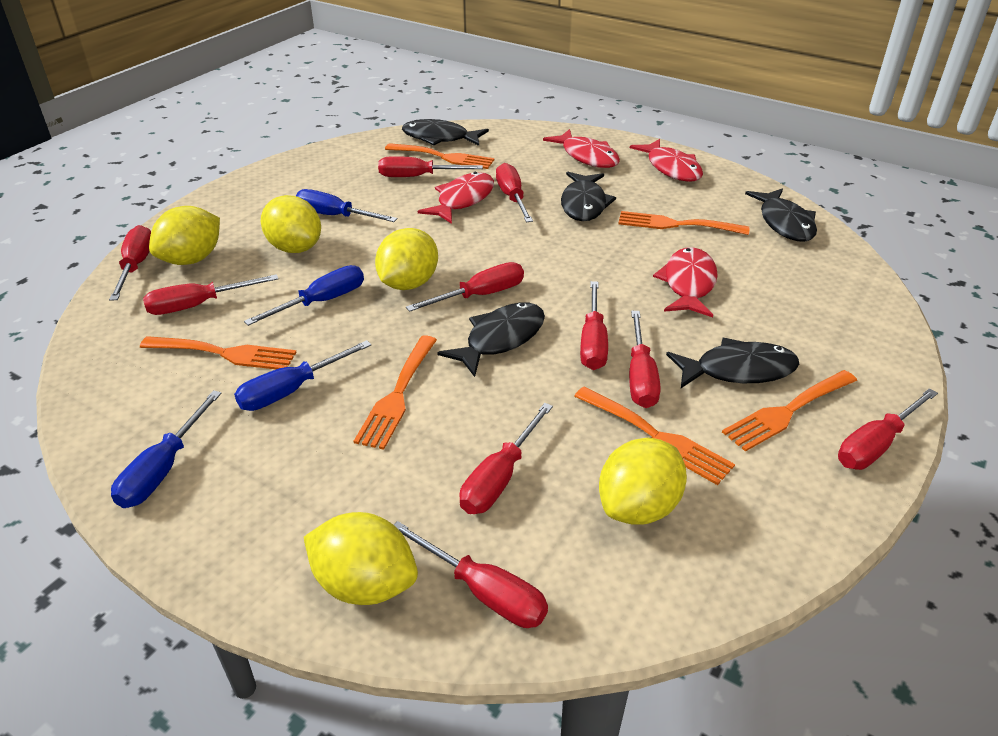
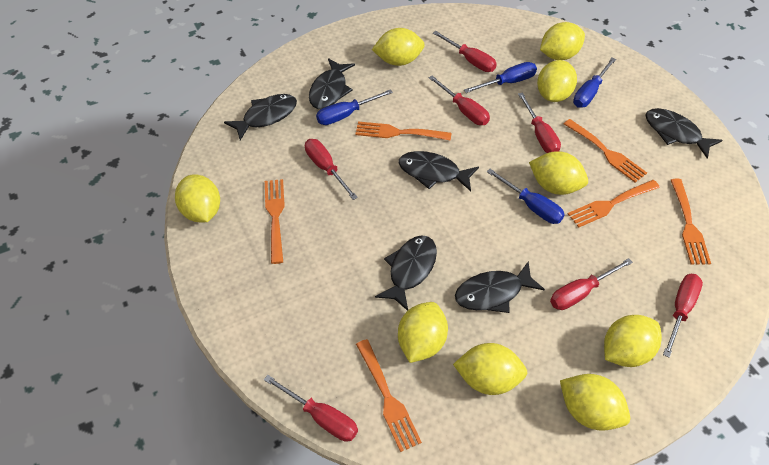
black fish: [402,119,489,146] [437,303,545,377] [561,172,616,221] [666,338,799,388] [745,188,817,242] = 5 -> [224,94,297,140] [309,58,355,109] [375,235,437,311] [399,151,479,191] [455,261,545,313] [645,108,722,159] = 6
red fish: [418,172,494,224] [543,129,620,168] [630,139,703,182] [653,247,718,318] = 4 -> none = 0
red screwdriver: [109,225,151,301] [143,274,278,315] [378,156,483,177] [394,521,548,628] [406,262,524,312] [459,403,553,514] [496,163,533,222] [580,281,608,370] [629,311,661,408] [838,388,938,470] = 10 -> [264,375,358,442] [305,139,358,200] [429,75,490,125] [433,31,497,72] [518,93,561,153] [550,258,633,310] [663,274,703,358] = 7
yellow lemon: [149,206,220,265] [261,195,321,253] [304,512,418,605] [375,228,438,290] [599,438,687,525] = 5 -> [175,175,220,222] [372,28,425,66] [398,302,448,363] [453,343,527,395] [529,151,588,195] [537,60,577,102] [540,22,585,60] [560,374,630,431] [604,315,662,367] = 9

